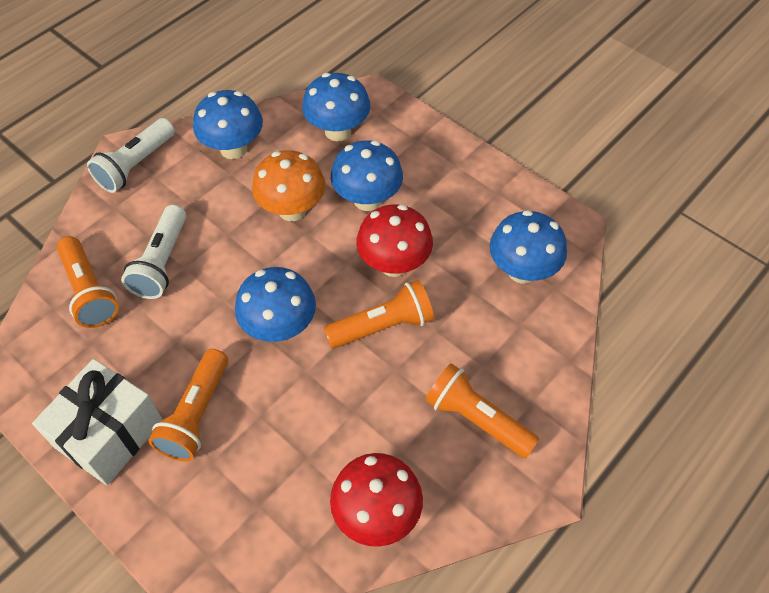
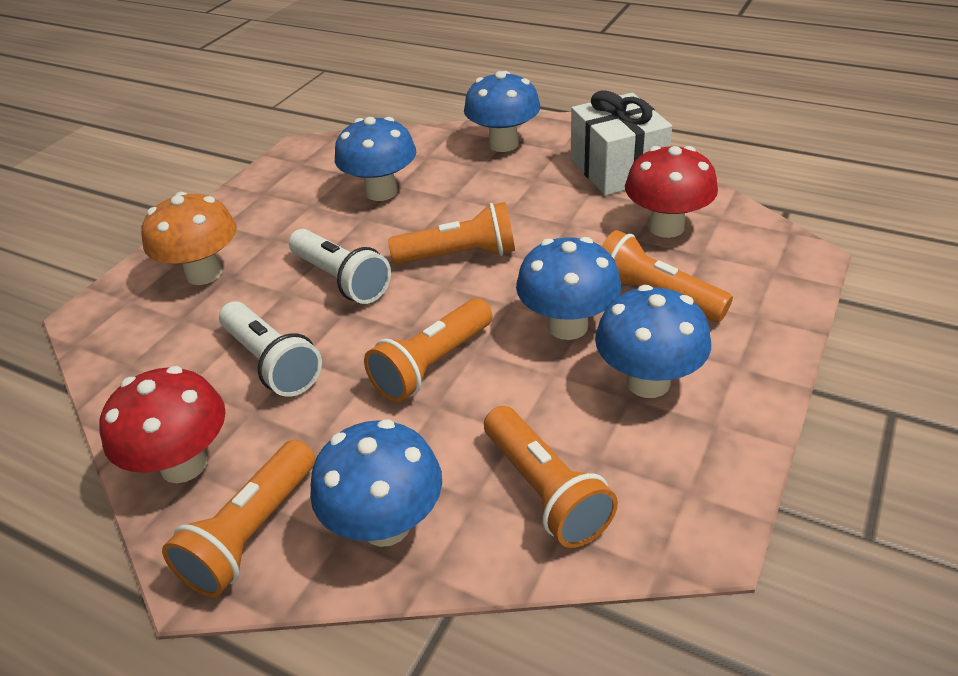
orange flashlight: [57,236,119,328] [148,349,228,462] [324,280,434,348] [425,363,539,458] = 4 -> [162,440,315,597] [364,298,492,402] [388,202,515,264] [484,406,618,548] [602,230,733,322] = 5

